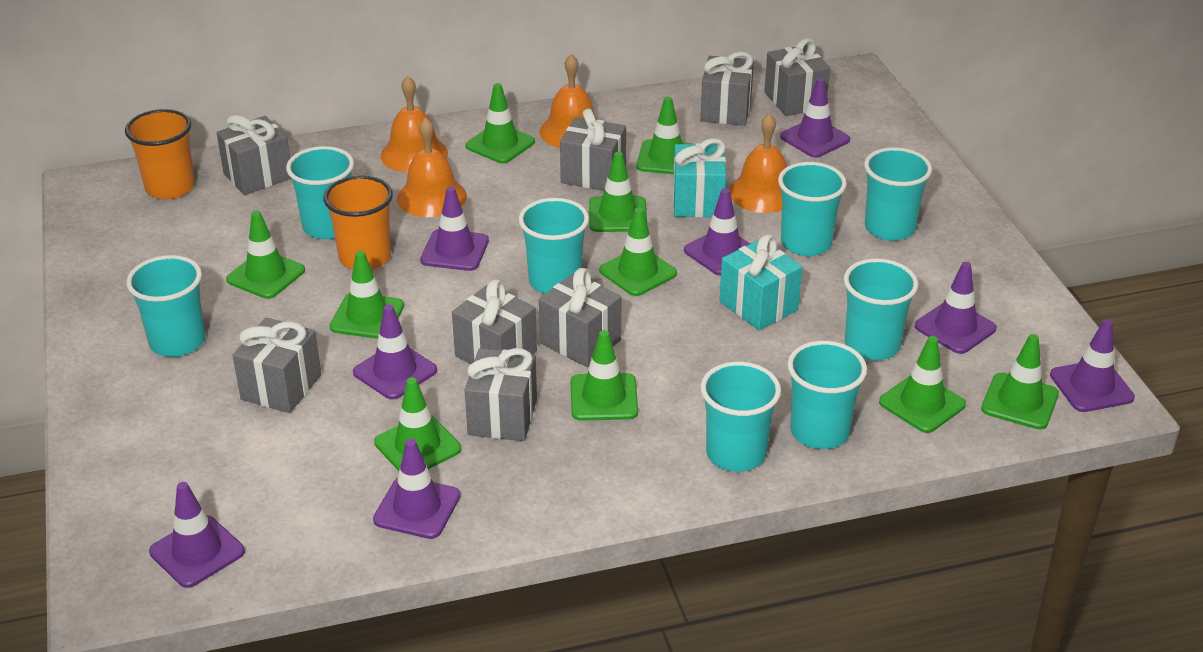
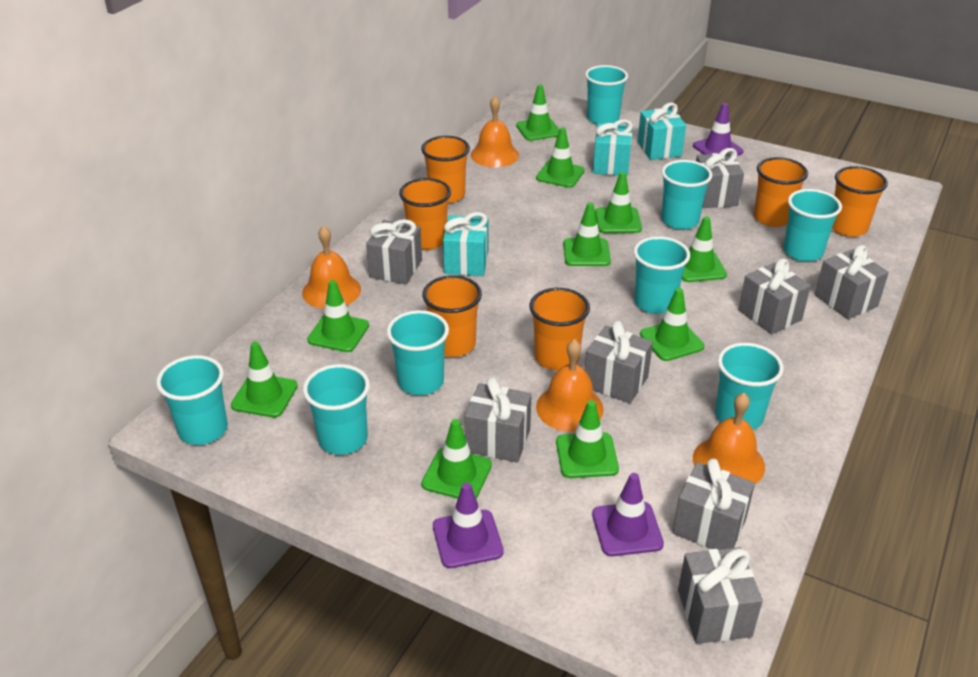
orange cup: [125,109,195,200] [323,176,393,270] = 2 -> [399,178,451,250] [421,136,470,203] [422,275,482,357] [529,288,590,370] [754,157,808,227] [832,166,888,237] = 6
purple traffic cone: [149,482,245,588] [353,305,437,399] [373,439,460,539] [420,187,489,271] [684,188,750,276] [780,78,850,158] [915,262,997,354] [1050,319,1135,412] = 8 -> [433,483,504,568] [592,473,664,556] [693,103,743,156] = 3
turquoise gift: [673,138,726,218] [720,234,802,330] = 2 -> [443,212,488,276] [593,119,633,176] [638,103,686,160] = 3

